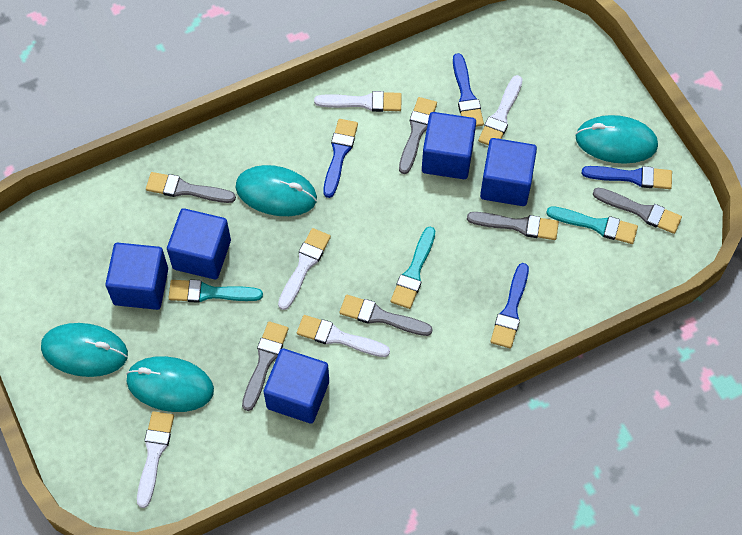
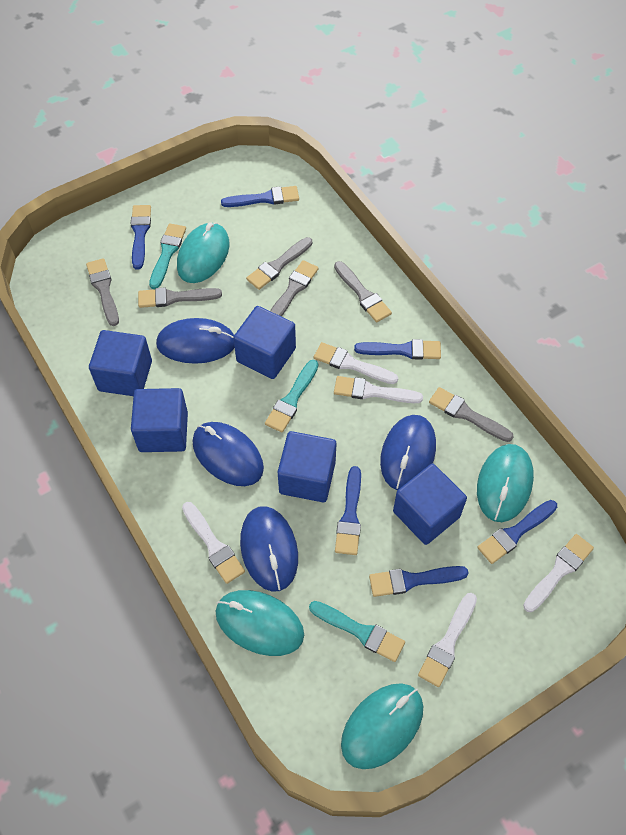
blue brush: [323,119,358,198] [453,53,484,127] [490,263,529,349] [582,166,672,189] = 4 -> [131,205,151,269] [221,186,299,207] [335,466,361,555] [354,339,441,360] [369,566,469,597] [477,500,557,564] = 6
blue mouse: none = 0 -> [156,318,235,364] [193,422,264,486] [240,506,298,592] [380,415,436,490] = 4

